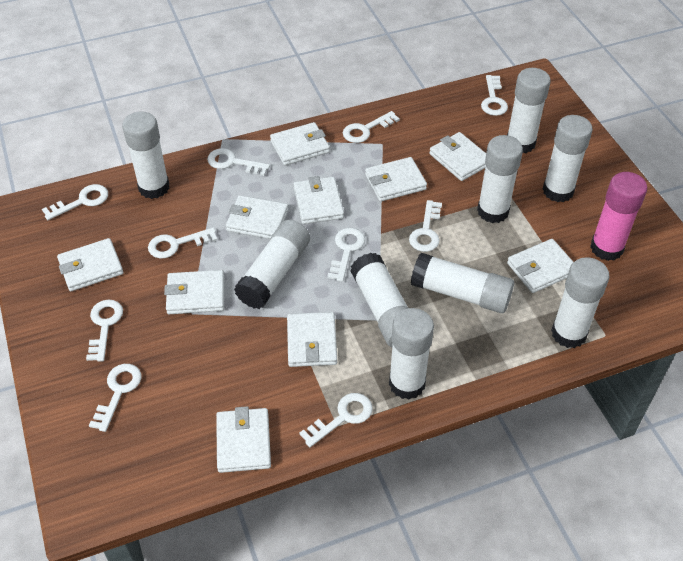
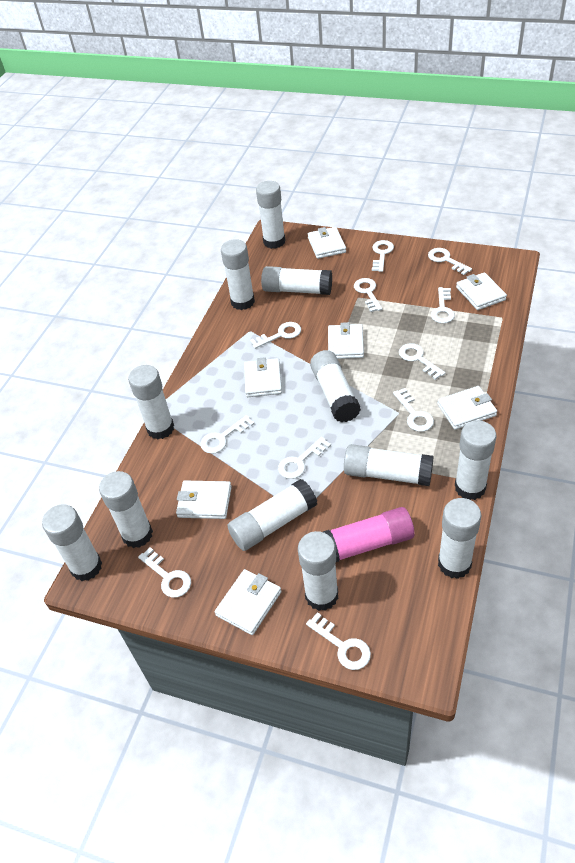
white glue stick: [122,111,170,199] [234,220,310,309] [350,253,408,347] [389,308,434,400] [411,253,514,313] [477,135,523,223] [507,68,551,153] [543,115,593,202] [551,257,609,348] = 9 -> [42,504,102,581] [99,471,153,548] [128,365,174,439] [221,239,255,310] [228,479,317,551] [256,181,285,249] [261,266,332,295] [298,531,338,611] [310,350,361,422] [344,444,434,486] [438,498,481,579] [455,421,497,500] = 12
white key: [42,184,108,220] [86,300,123,362] [89,364,141,432] [148,227,217,258] [207,148,270,176] [299,393,373,447] [327,228,365,282] [343,111,400,143] [409,200,442,252] [481,75,508,116] = 10 -> [138,547,191,598] [200,415,255,454] [250,322,301,349] [278,437,331,479] [306,612,371,670] [354,278,382,312] [372,240,394,272] [393,388,434,432] [399,343,445,380] [428,248,472,275] [431,287,455,323] = 11
white wallet: [57,238,124,291] [164,270,224,314] [216,406,271,473] [226,195,288,239] [270,122,330,166] [287,312,337,367] [294,176,344,224] [365,157,427,202] [429,132,486,181] [507,239,573,293] = 10 -> [176,481,232,519] [215,569,282,635] [244,357,282,397] [308,227,346,259] [328,322,364,359] [437,386,497,430] [456,272,507,310] = 7

